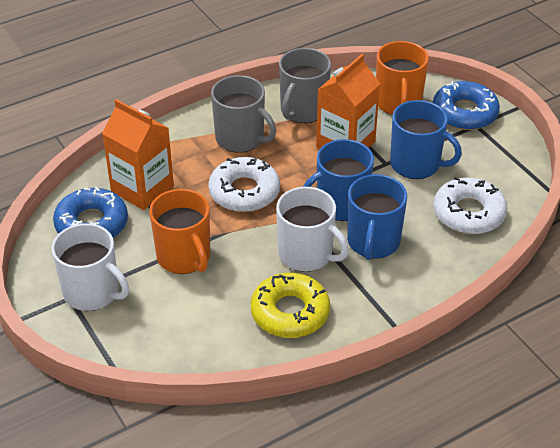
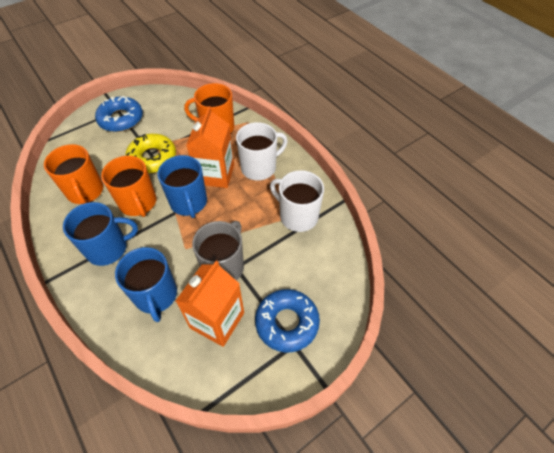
grey mug: [211,75,276,153] [279,48,331,123] = 2 -> [192,221,244,281] = 1
orange mug: [149,189,210,274] [376,41,429,115] = 2 -> [44,144,104,204] [101,156,156,217] [184,83,234,134] = 3
white donut: [208,157,280,212] [433,177,507,234] = 2 -> none = 0

